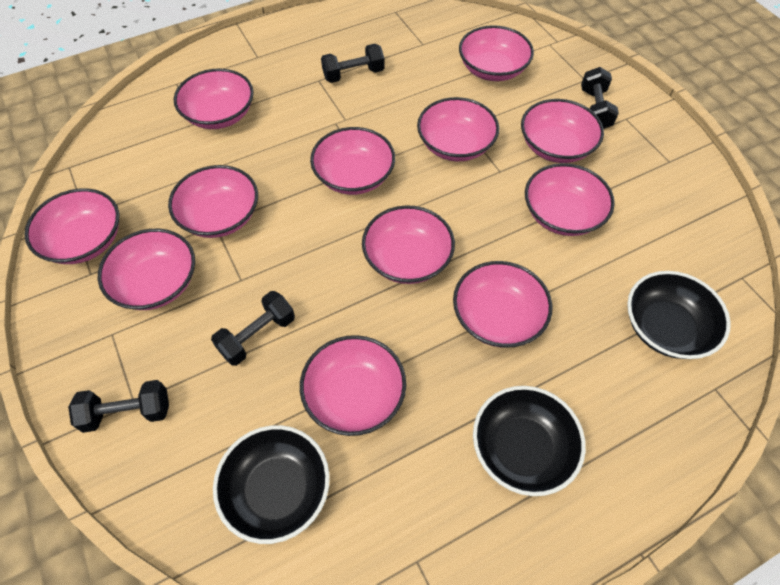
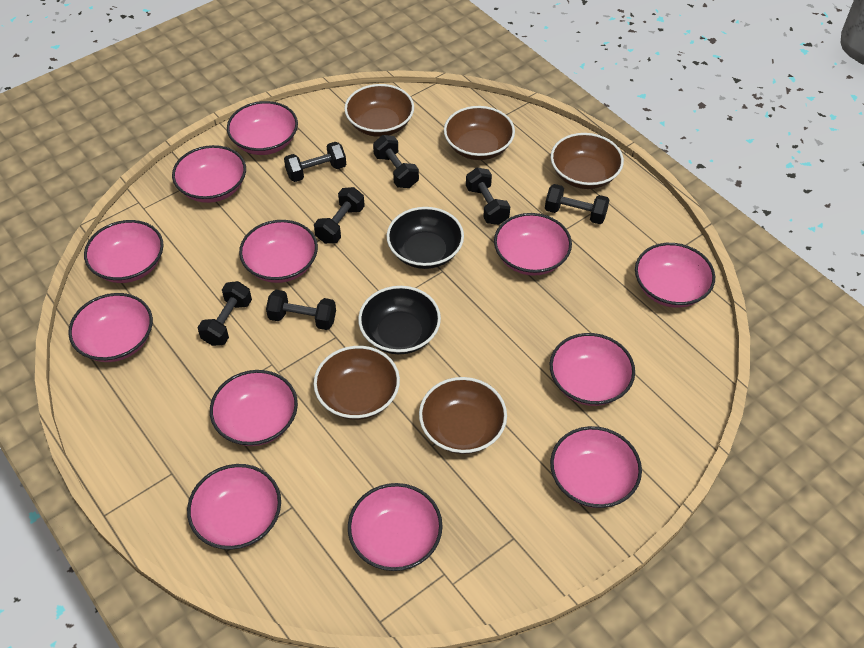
black bowl: [213,425,330,544] [473,386,586,496] [627,271,731,359] = 3 -> [358,286,441,354] [387,207,464,269] = 2
black dumbbell: [68,380,169,433] [211,291,295,366] [321,44,385,83] [581,67,619,128] = 4 -> [198,281,252,346] [266,290,336,330] [284,142,346,182] [314,187,365,244] [373,135,419,188] [466,168,510,225] [545,184,609,224] = 7
brown bowl: none = 0 -> [314,346,400,420] [344,84,414,137] [419,377,507,454] [444,106,515,160] [551,133,624,189] = 5

